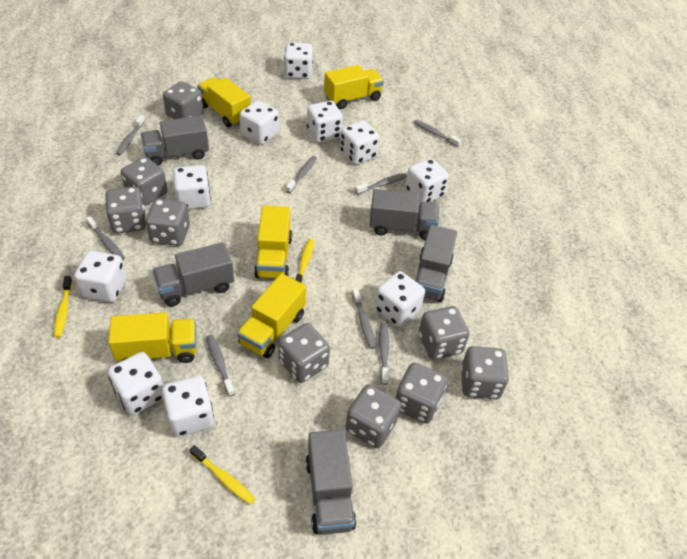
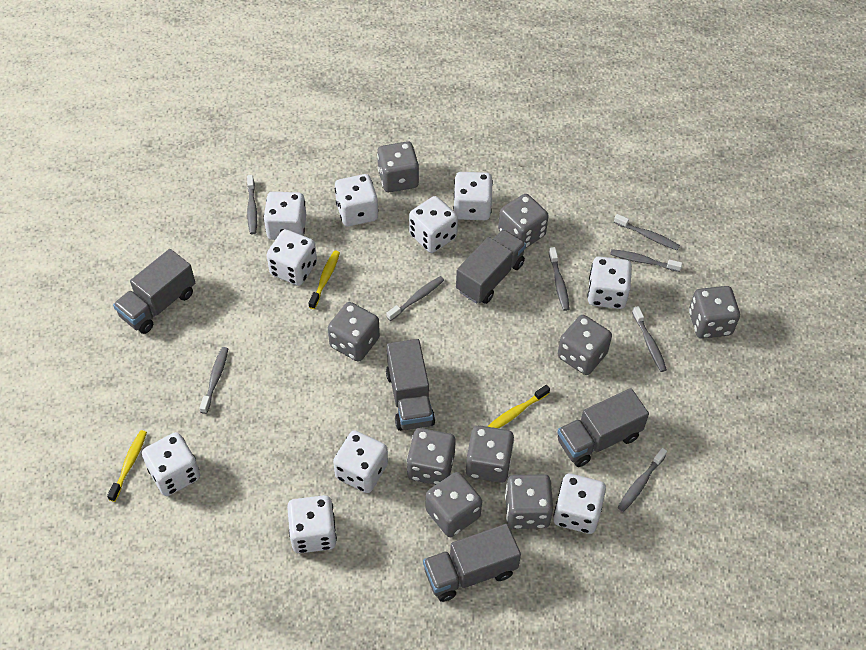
yellow truck: [108,312,197,363] [197,77,251,127] [237,273,306,358] [254,205,292,278] [324,65,384,109] = 5 -> none = 0

